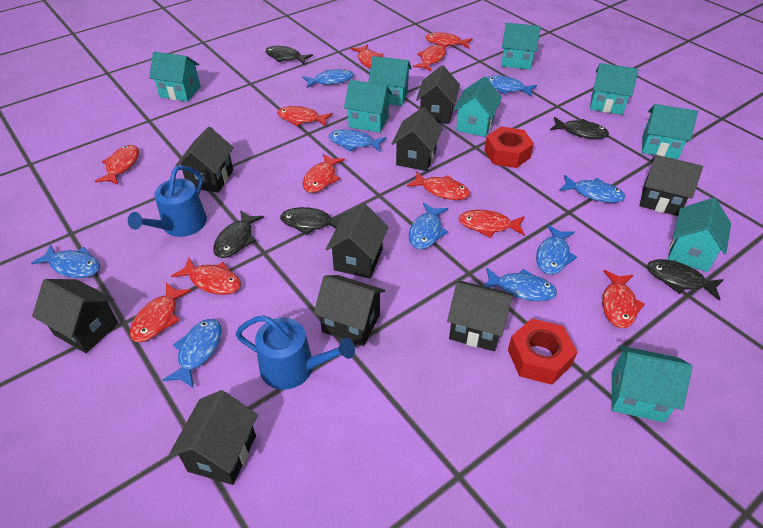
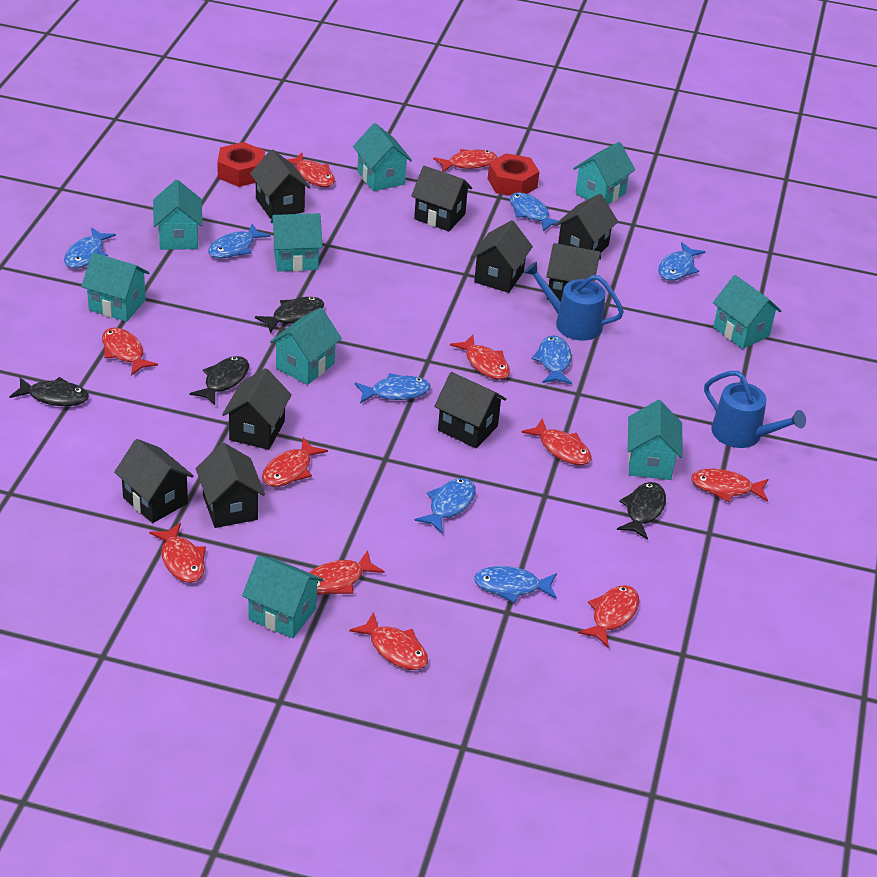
black fish: [213,210,264,258] [265,46,313,65] [280,207,347,235] [550,117,609,139] [647,259,724,301] = 5 -> [9,377,89,406] [190,356,249,405] [255,297,324,334] [617,482,666,540] = 4
blue fish: [31,244,100,278] [163,319,222,388] [302,69,354,88] [329,129,387,152] [409,203,448,249] [484,268,557,301] [487,75,537,97] [536,225,577,275] [559,175,625,203] = 9 -> [64,227,116,269] [208,224,271,258] [355,373,431,404] [415,478,476,534] [474,566,557,603] [510,192,558,232] [531,335,572,384] [658,242,706,281] = 8

